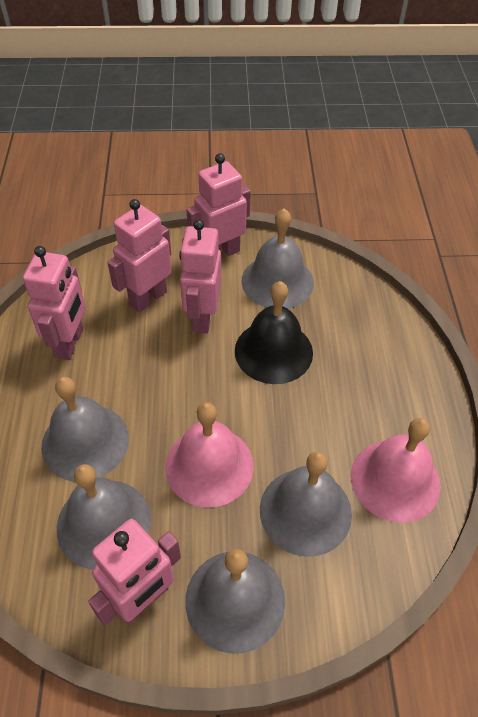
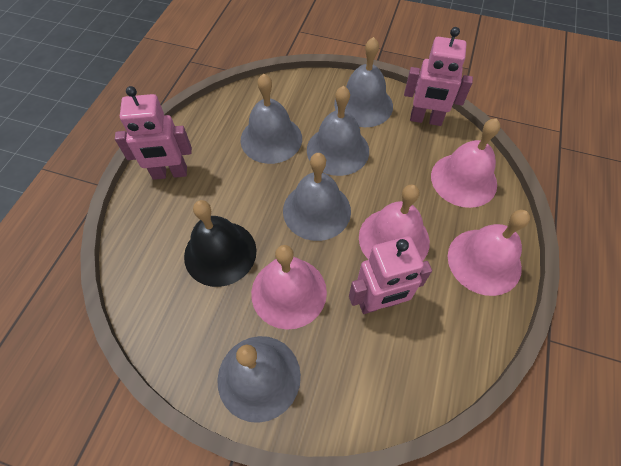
pink bell: [165,402,254,507] [351,418,441,523] = 2 -> [251,245,327,330] [359,184,430,261] [431,118,500,208] [448,210,530,296] = 4
pink robot: [23,246,86,360] [88,519,181,626] [108,199,172,312] [179,219,221,333] [187,153,251,256] = 5 -> [115,86,192,180] [349,236,432,314] [404,27,473,126] = 3

